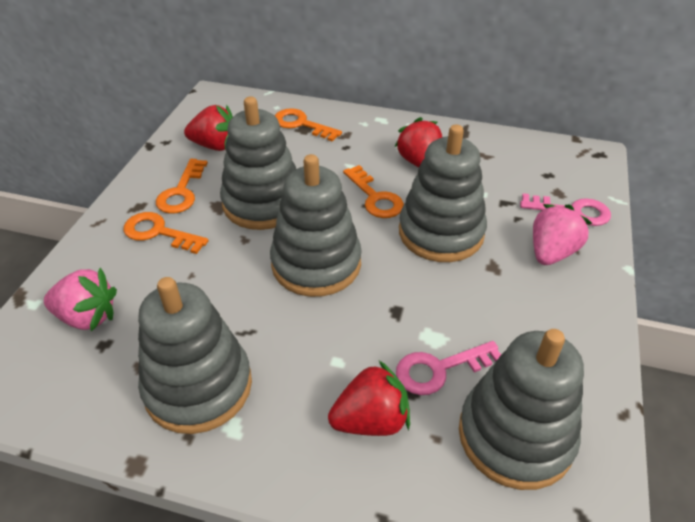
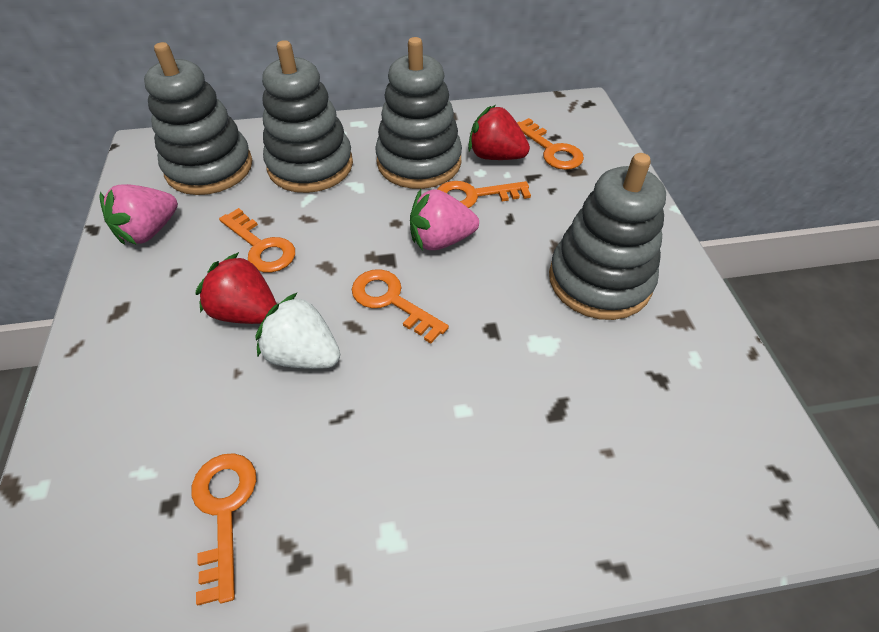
grey stacking toy: [138,277,252,434] [220,97,296,230] [270,154,362,297] [399,125,487,262] [459,329,584,490] = 5 -> [144,42,252,195] [262,40,353,193] [375,37,462,189] [549,153,666,320] = 4
orange key: [123,212,209,254] [156,159,208,214] [275,108,342,141] [343,165,404,218] = 4 -> [191,453,256,605] [219,208,295,273] [352,269,449,344] [437,181,531,208] [517,118,584,170] = 5
pink key: [396,341,501,395] [520,193,611,226] = 2 -> none = 0
red strawberry: [184,105,233,151] [328,361,410,436] [395,117,442,167] = 3 -> [196,252,277,324] [468,105,530,160] = 2
white strawberry: none = 0 -> [255,292,340,369] = 1

